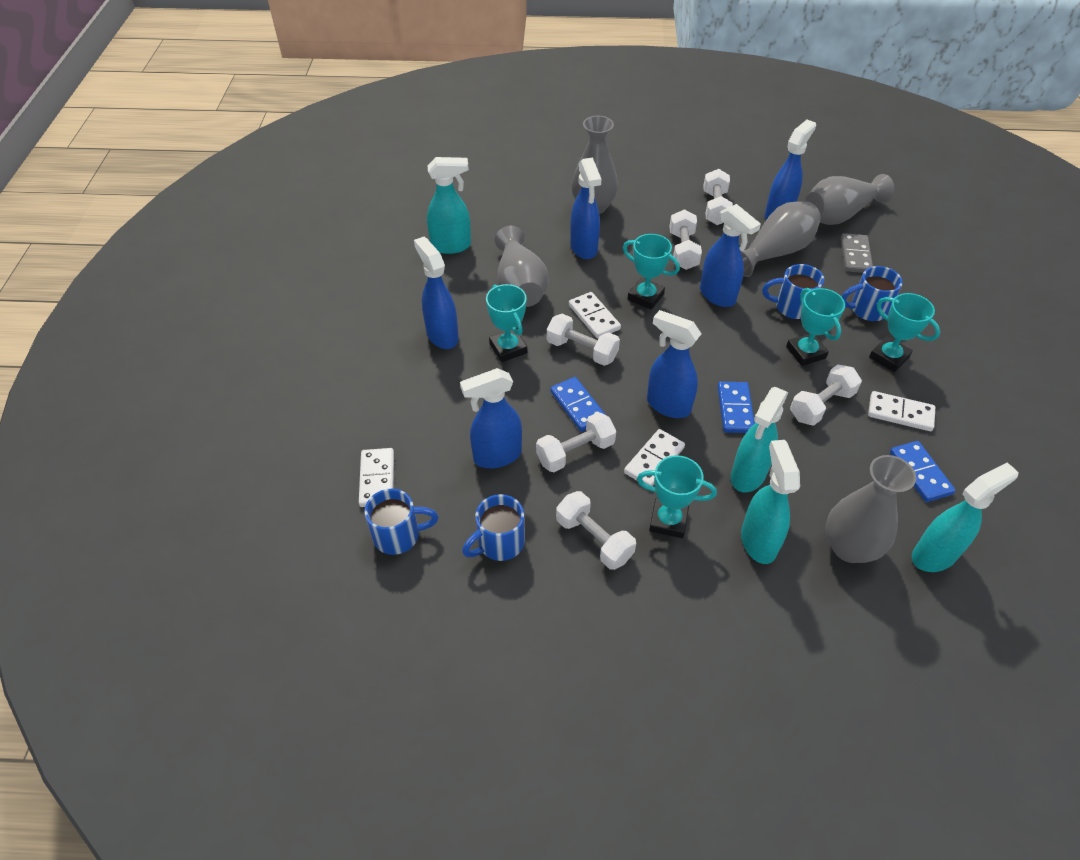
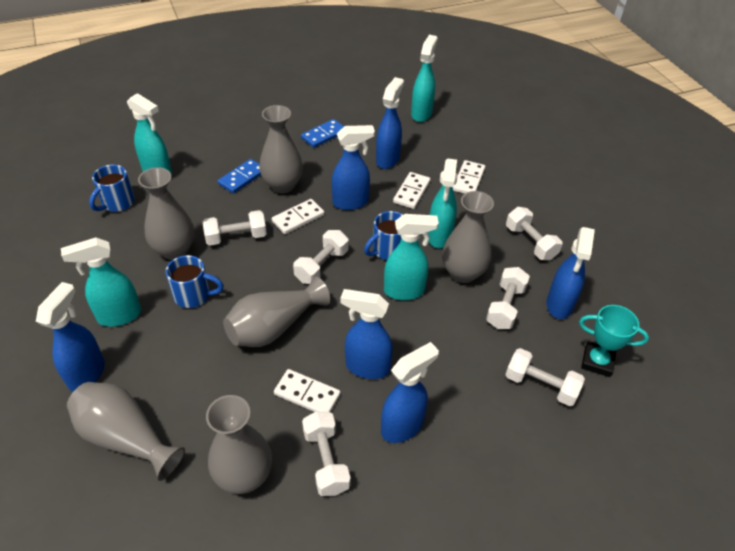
blue domino: [550,377,606,432] [717,381,755,433] [890,441,956,502] = 3 -> [218,159,261,194] [301,119,344,148] = 2
blue mug: [364,489,439,555] [462,494,525,561] [762,264,824,319] [841,266,903,321] = 4 -> [89,165,135,212] [166,255,224,308] [364,211,403,260] = 3
grey domino: [841,233,873,273] = 1 -> none = 0
grey vase: [495,226,549,307] [571,116,618,214] [740,202,821,277] [805,174,894,225] [826,455,916,563] = 5 -> [67,382,185,481] [138,167,195,260] [206,395,272,494] [223,277,330,347] [259,105,303,193] [442,191,494,283] = 6
turquoise spray bottle: [427,157,471,254] [731,387,788,493] [741,440,800,564] [912,462,1019,572] = 4 -> [61,237,141,327] [127,93,172,175] [384,214,439,300] [411,35,438,122] [428,158,458,248] = 5
turquoise trophy: [486,284,527,362] [623,234,680,310] [637,455,717,538] [786,288,845,366] [869,293,940,372] = 5 -> [579,305,649,377] = 1

